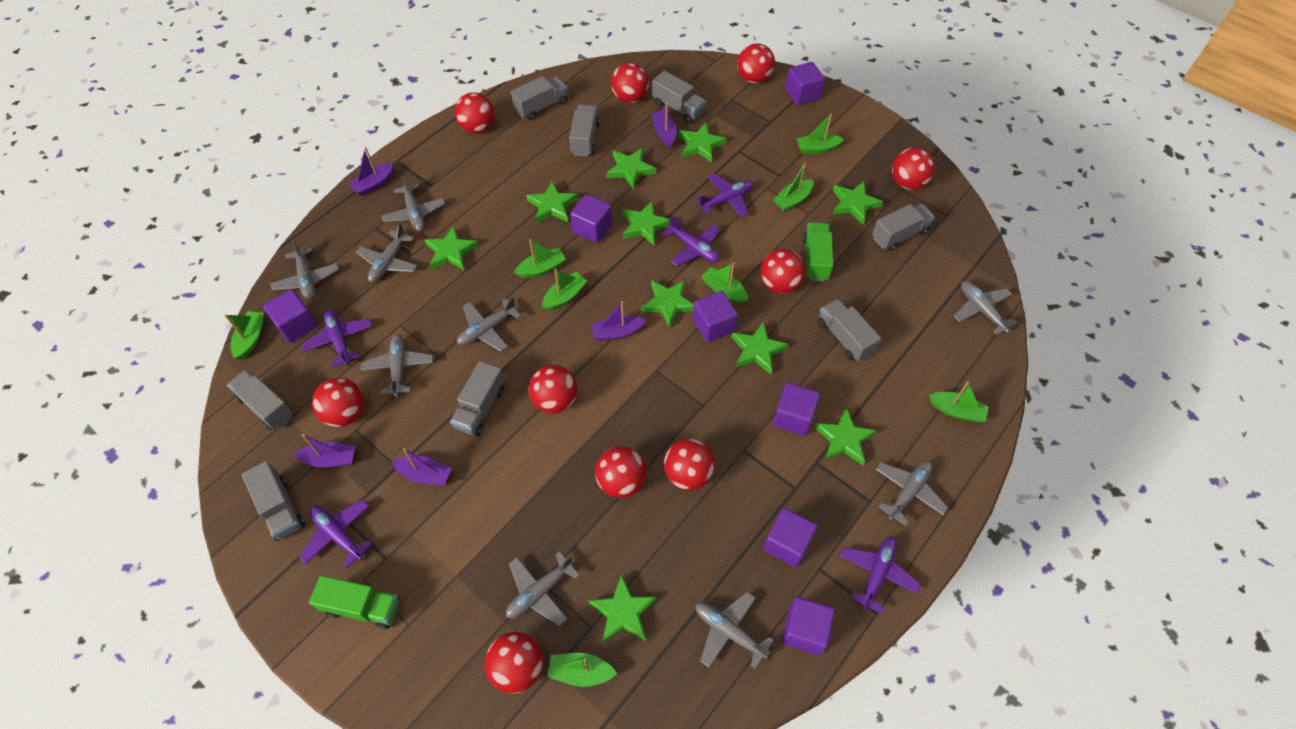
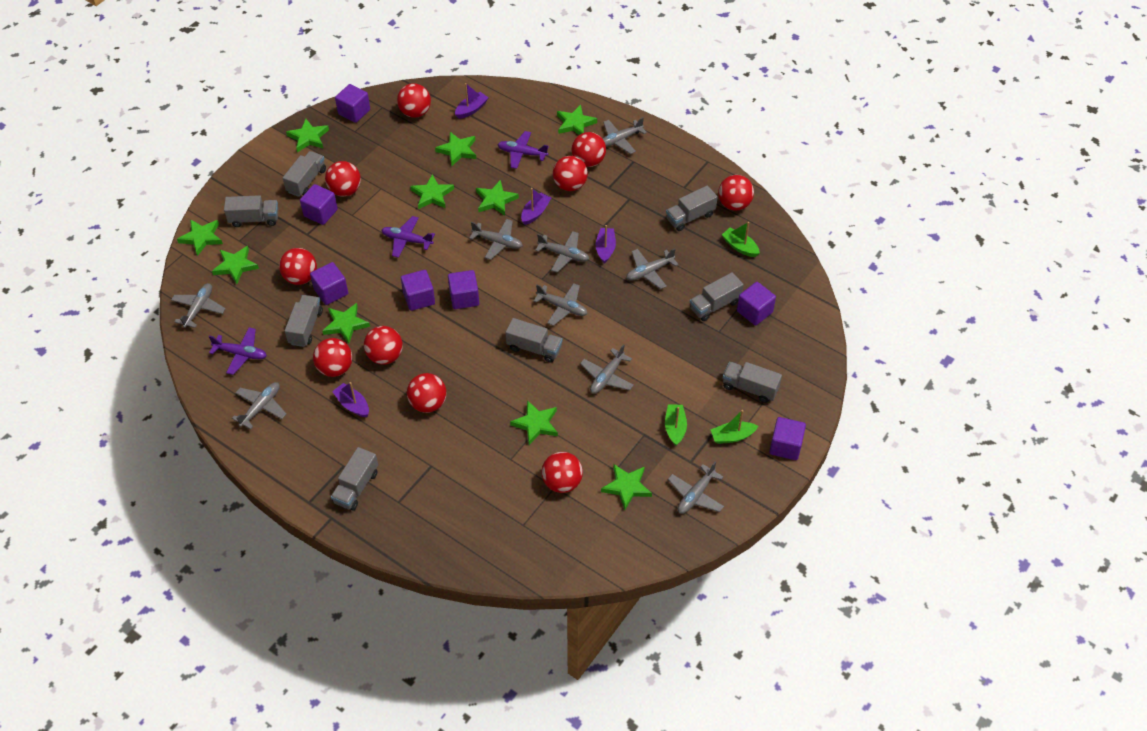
green boat: [224,311,264,360] [514,239,566,278] [542,269,587,310] [547,653,617,687] [701,263,748,303] [773,163,814,211] [797,113,844,154] [929,381,989,422] = 8 -> [665,404,687,446] [710,410,758,444] [722,222,760,257] = 3
green truck: [309,576,400,629] [803,222,833,281] = 2 -> none = 0
purple boat: [294,434,355,467] [349,147,393,196] [392,448,452,485] [591,301,646,341] [652,102,677,148] = 5 -> [332,382,369,417] [455,83,488,119] [521,188,551,225] [596,225,616,264] = 4
purple plane: [299,500,372,568] [301,310,372,367] [663,216,720,266] [695,173,753,218] [840,536,921,614] = 5 -> [209,327,267,375] [382,216,435,258] [497,131,549,169] = 3

